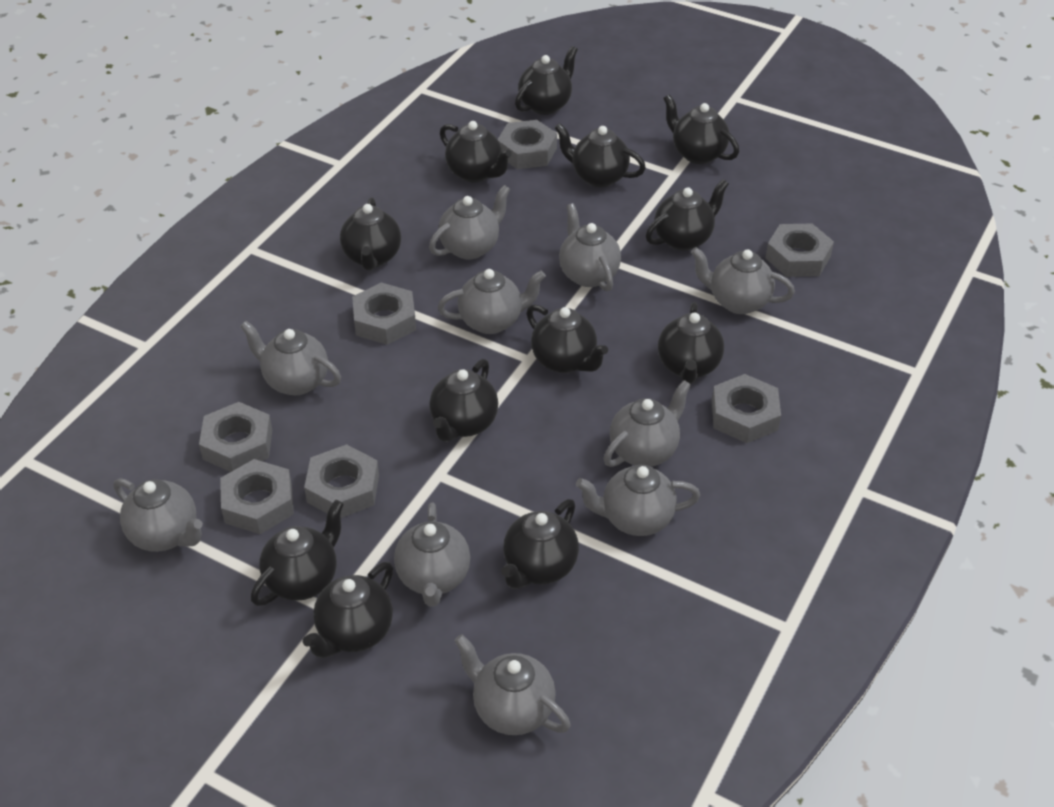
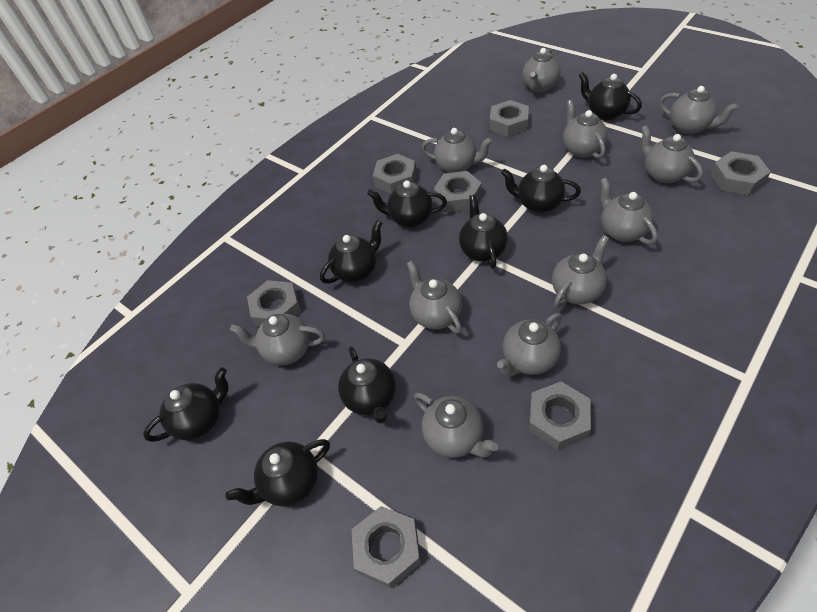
black teapot: [251,500,344,606] [303,562,393,658] [340,197,401,270] [429,359,498,442] [440,121,512,182] [501,499,579,589] [515,46,578,115] [526,304,608,373] [555,123,646,187] [646,179,729,251] [658,302,724,384] [663,94,739,164] = 12 -> [143,368,229,442] [226,439,330,507] [320,220,382,284] [338,346,396,423] [367,181,447,227] [459,195,508,268] [501,165,581,213] [579,72,642,120] = 8
grey teapot: [113,478,203,552] [240,321,341,395] [394,503,470,607] [429,185,510,259] [438,269,546,334] [454,634,570,735] [559,203,621,292] [576,465,700,536] [604,380,691,467] [691,247,795,314] = 10 -> [230,314,325,365] [407,261,462,334] [414,393,498,458] [422,128,493,173] [497,313,562,376] [522,48,561,93] [552,235,609,308] [563,100,607,159] [600,177,658,245] [641,125,703,184] [659,86,739,134] = 11

